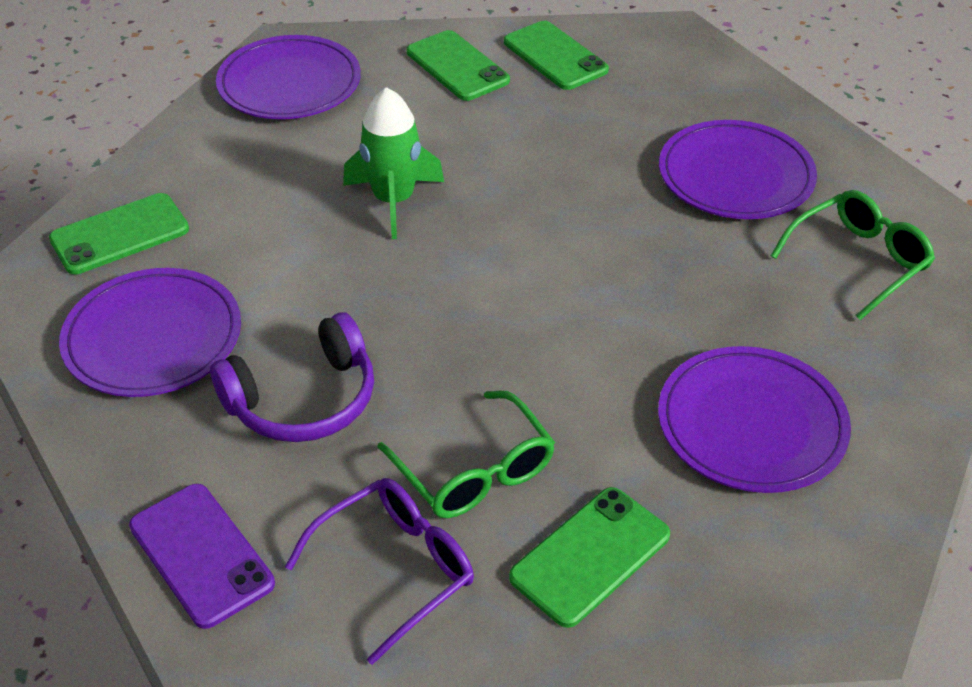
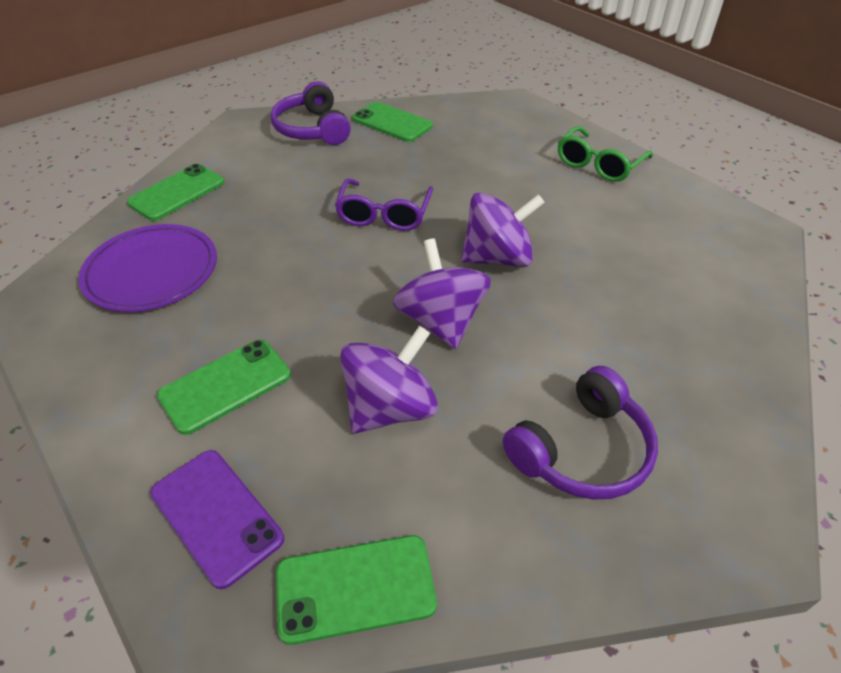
green glasses: [378,391,555,518] [771,190,935,320] = 2 -> [558,126,653,182] = 1
green rocket: [343,87,444,239] = 1 -> none = 0
purple headphones: [210,312,374,442] = 1 -> [271,81,351,145] [503,366,658,500] = 2
purple plate: [59,268,241,397] [216,35,361,119] [658,346,851,493] [659,120,817,219] = 4 -> [78,224,217,312] = 1
purple spinning top: none = 0 -> [340,326,438,433] [393,238,491,349] [461,192,545,267] = 3

